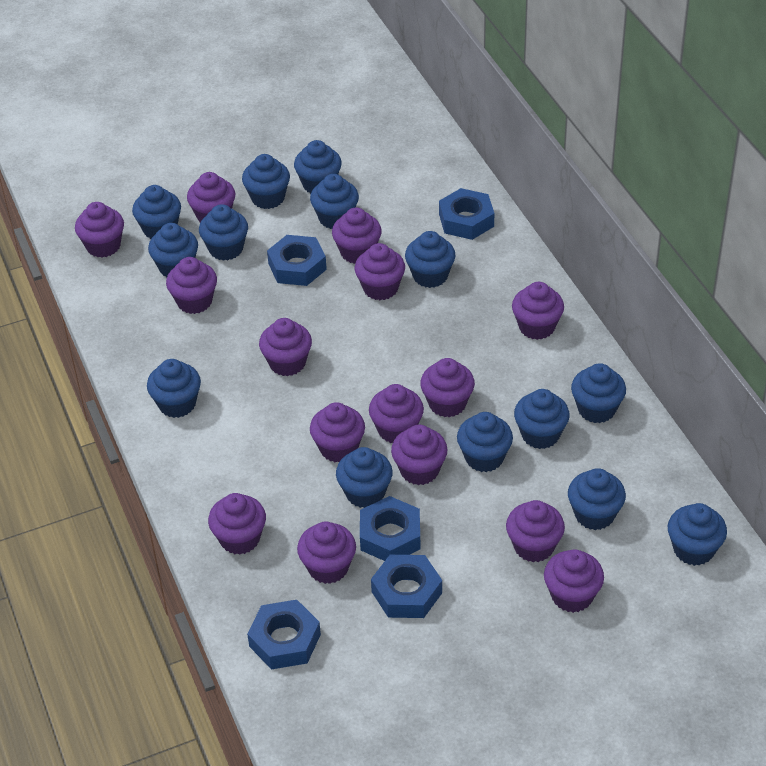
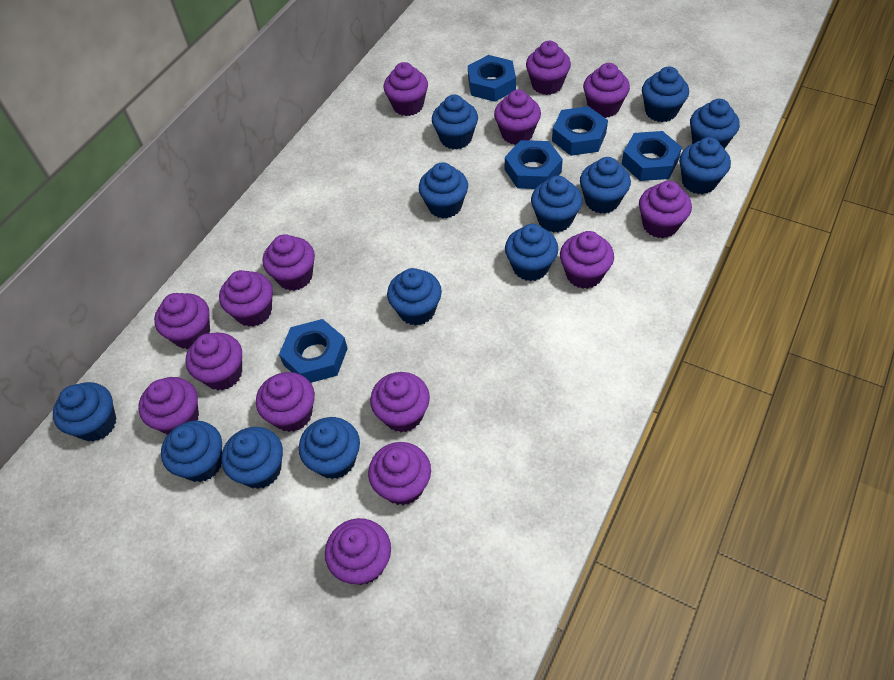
blue cupcake: [132,185,181,239] [147,359,201,418] [148,223,198,278] [199,204,248,261] [242,154,290,209] [294,140,342,194] [310,174,359,229] [336,447,393,508] [405,231,456,288] [457,412,513,472] [514,389,570,449] [568,468,626,530] [571,363,626,423] [668,503,727,566] = 14 -> [53,382,116,442] [161,420,222,482] [221,427,283,489] [299,417,360,479] [387,268,442,326] [419,162,468,219] [432,95,478,149] [505,224,558,281] [531,176,582,233] [580,157,631,214] [642,67,689,122] [679,137,731,194] [690,99,740,149] = 13

